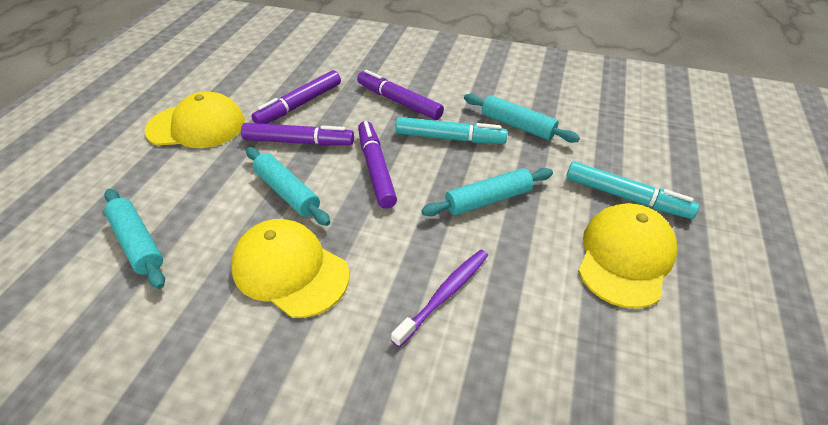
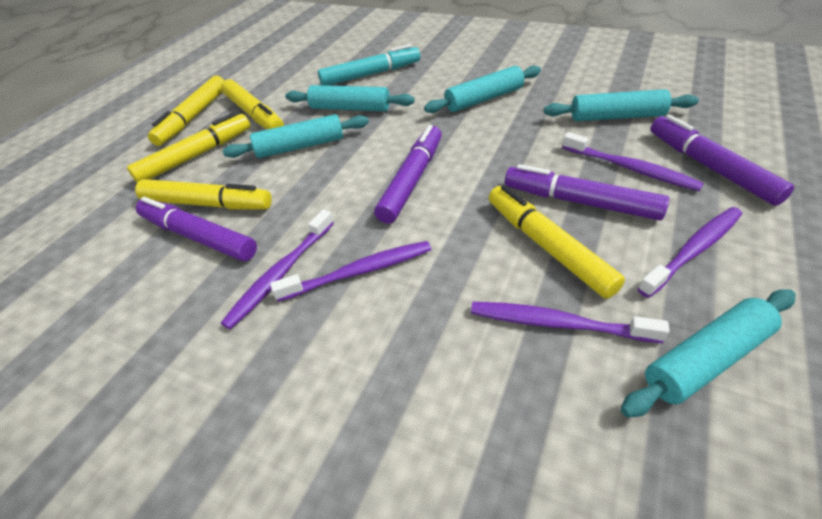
purple toothbrush: [391,250,488,347] = 1 -> [221,210,334,330] [270,241,431,302] [471,302,670,343] [562,132,704,191] [638,207,742,298] = 5
turquoise marker: [395,117,508,144] [566,162,699,219] = 2 -> [318,44,420,86] = 1
turquoise rolling pin: [104,189,165,289] [246,147,330,226] [422,168,553,216] [464,94,580,143] = 4 -> [223,114,369,158] [286,85,414,111] [424,66,541,113] [544,89,699,121] [621,289,796,417] = 5
yellow cap: [144,91,245,148] [231,219,349,318] [578,203,677,308] = 3 -> none = 0
yellow marker: none = 0 -> [127,112,250,183] [135,179,272,209] [148,75,225,146] [221,79,284,130] [489,185,625,299] = 5

